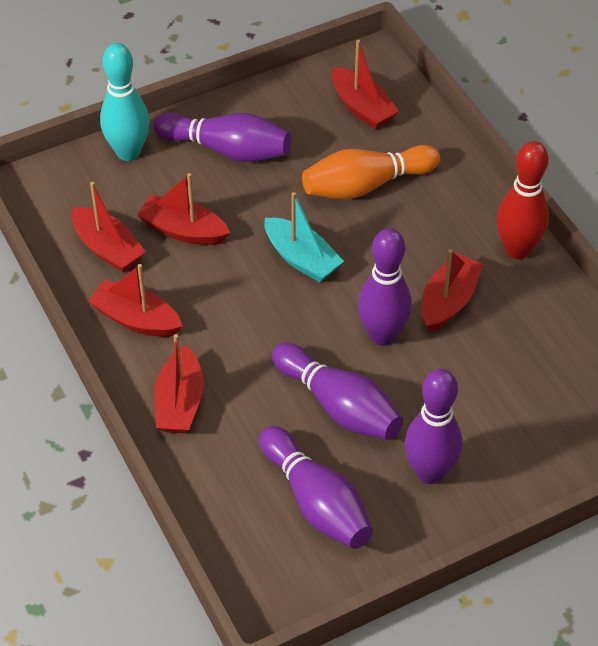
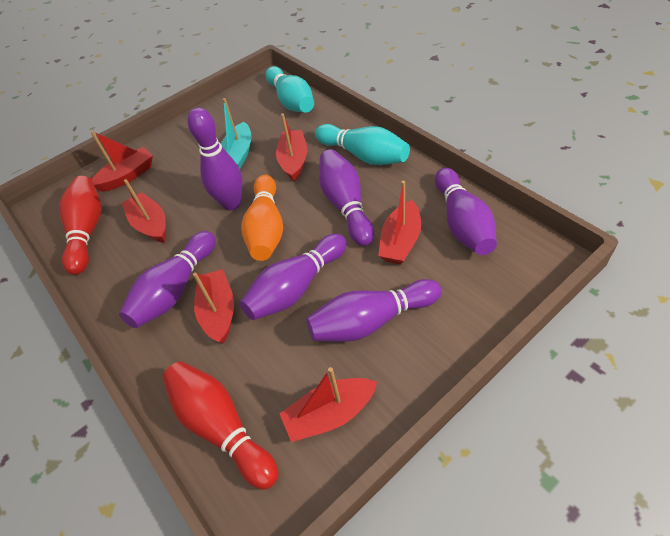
purple bowling pin: [153,113,291,162] [259,426,373,549] [272,343,403,440] [358,228,412,346] [404,369,462,484] = 5 -> [119,231,216,328] [187,107,243,210] [240,234,347,320] [306,279,442,342] [319,149,374,246] [435,168,497,255] = 6
red bowling pin: [496,141,549,259] = 1 -> [59,176,102,275] [162,361,278,490] = 2
turquoise bowling pin: [100,43,150,161] = 1 -> [265,66,314,113] [315,124,410,165] = 2

